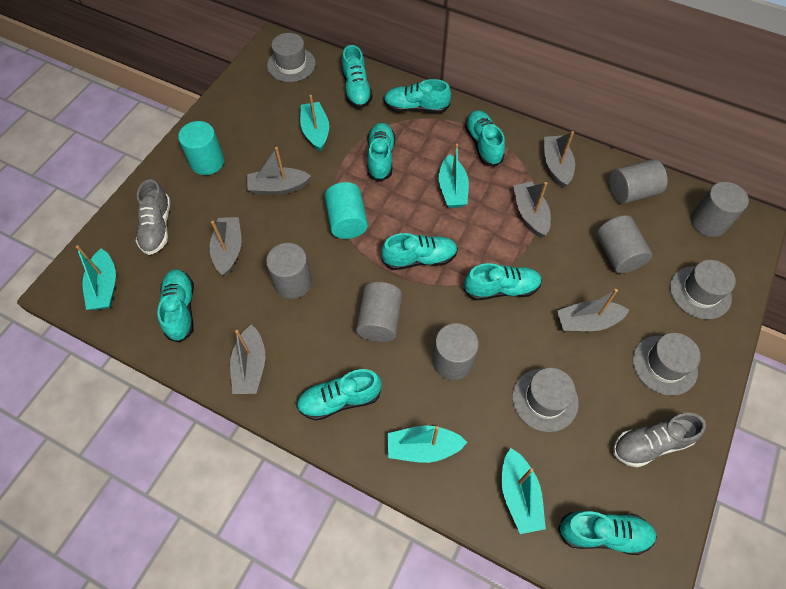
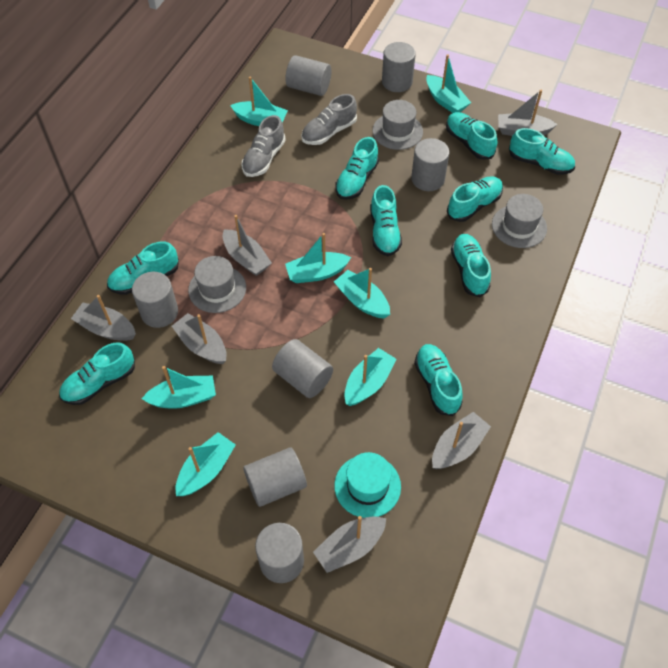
grey cylinder: [266,243,312,299] [356,282,402,342] [433,323,479,380] [597,215,652,273] [609,159,667,204] [691,182,749,237] = 6 -> [132,272,178,328] [243,448,307,507] [255,523,304,583] [272,339,333,398] [285,55,331,96] [382,42,416,92] [411,138,449,191] = 7
grey hat: [267,33,316,82] [512,368,579,432] [633,333,701,396] [670,260,736,319] = 4 -> [188,256,246,313] [373,100,423,150] [492,194,547,248] = 3
turquoise boat: [76,245,116,310] [300,95,329,152] [387,425,467,463] [439,144,469,208] [502,448,546,534] = 5 -> [142,366,216,409] [176,432,236,496] [230,77,288,126] [285,233,351,283] [334,268,390,319] [344,348,397,406] [426,54,471,113] = 7
turquoise cylinder: [178,121,224,175] [325,182,368,239] = 2 -> none = 0
turquoise hat: none = 0 -> [334,452,401,518] = 1

